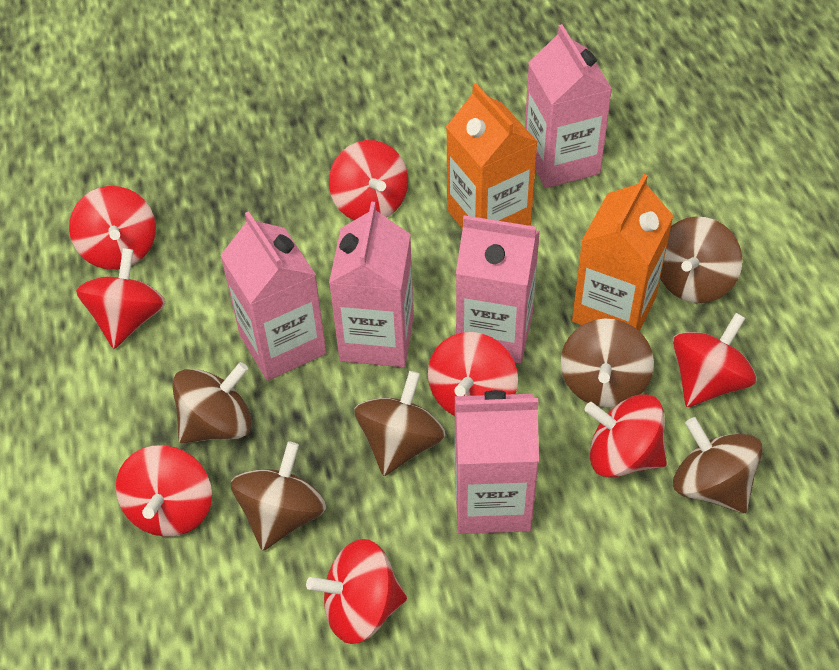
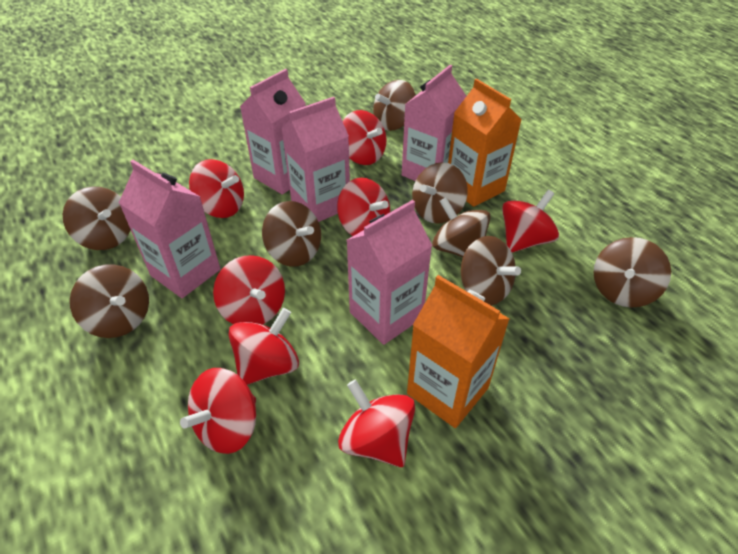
brown spinning top: [172,362,252,444] [231,442,326,551] [354,371,446,476] [561,318,654,407] [660,217,742,303] [673,417,763,513] = 6 -> [63,186,131,250] [70,264,149,338] [262,201,321,267] [373,80,416,131] [412,162,468,224] [432,197,491,257] [461,236,521,305] [593,237,671,308] = 8

